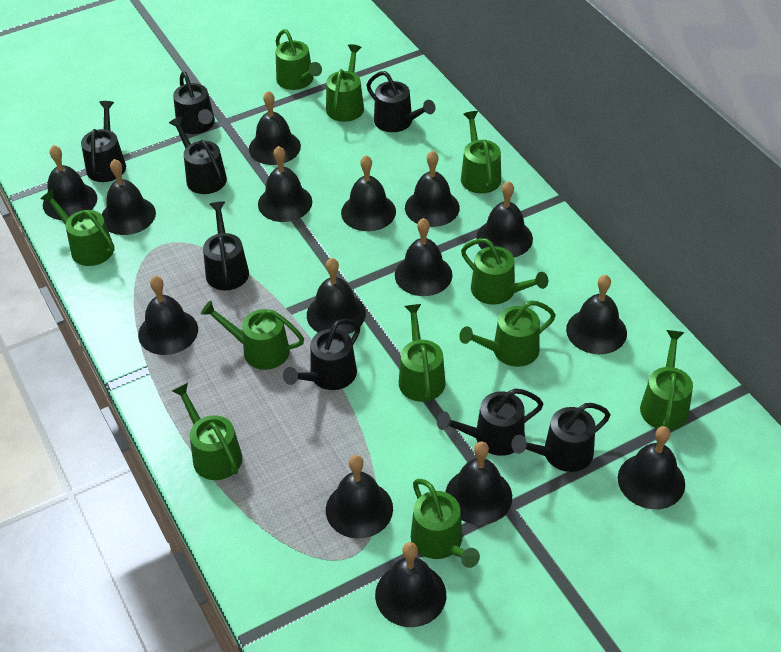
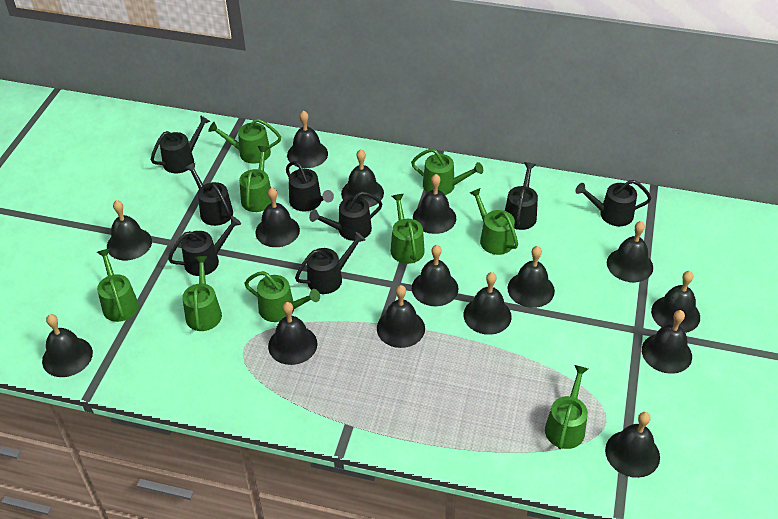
green watering can: [41,189,115,266] [172,383,242,480] [201,301,304,370] [276,29,322,90] [326,44,364,122] [399,304,446,402] [411,479,480,568] [459,300,556,367] [461,111,501,194] [461,238,548,305] [640,330,693,430] = 11 -> [97,249,139,322] [182,256,222,331] [208,119,281,164] [239,146,271,212] [244,271,320,322] [391,194,425,264] [411,149,483,195] [470,188,518,255] [545,365,588,449] = 9

